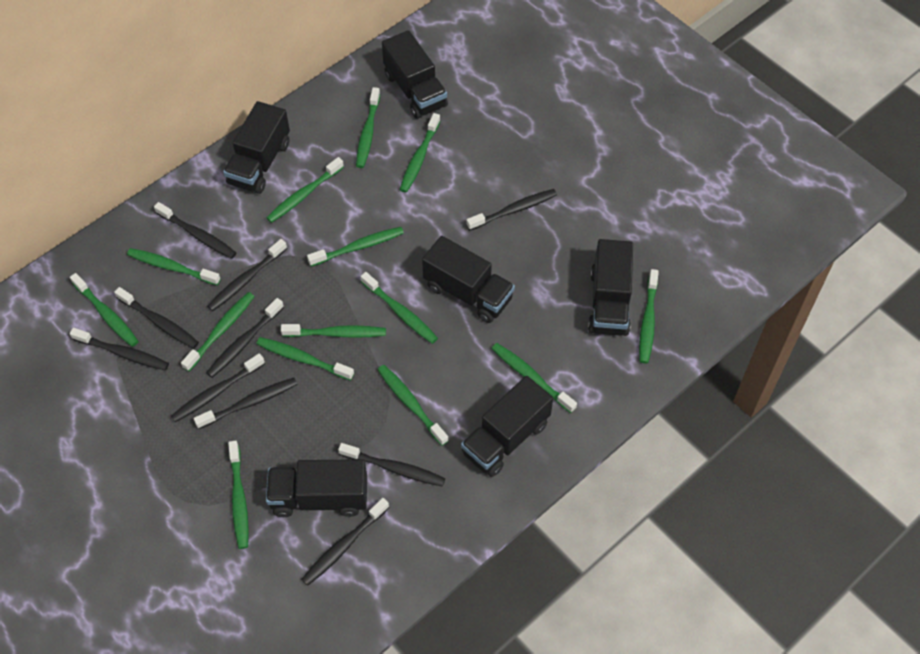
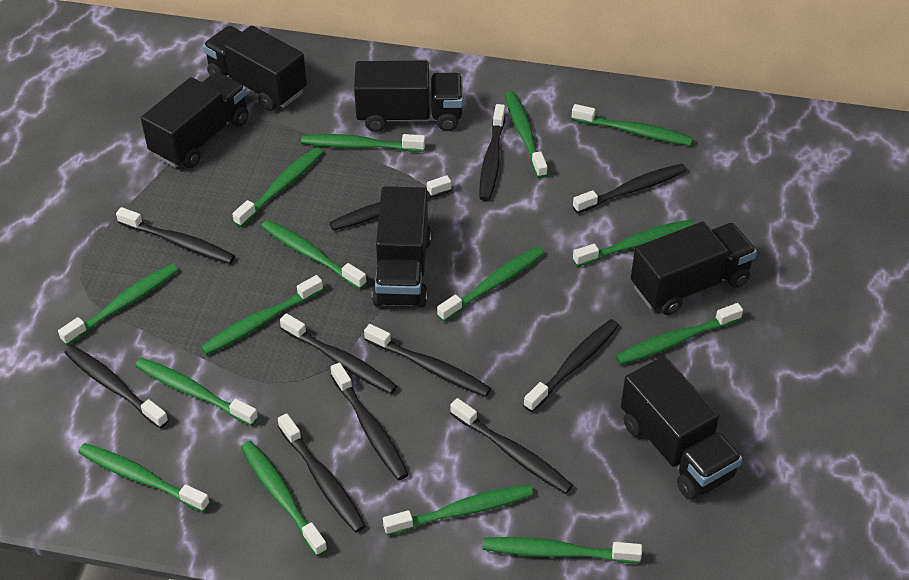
black toothbrush: [70,328,169,371] [114,287,199,349] [154,202,236,259] [171,353,265,422] [194,378,298,429] [206,298,284,378] [207,239,287,311] [301,498,389,586] [338,443,445,487] [466,189,557,230] = 10 -> [64,345,169,429] [116,207,235,264] [278,413,366,533] [280,313,397,394] [329,175,451,231] [331,362,409,480] [364,324,491,397] [450,398,573,494] [479,104,505,201] [523,319,619,412] [573,164,687,214] = 11
green toothbrush: [70,273,139,347] [127,248,221,285] [181,292,255,372] [228,441,249,549] [256,337,354,380] [266,157,344,223] [281,324,386,338] [307,227,404,266] [356,87,380,168] [361,272,438,344] [377,365,449,446] [400,113,440,193] [492,343,577,413] [639,269,659,363] = 14 -> [58,264,178,345] [78,443,210,512] [135,358,258,426] [201,275,323,355] [232,147,323,227] [241,441,327,556] [261,220,367,289] [301,134,425,152] [383,484,534,536] [437,246,544,322] [483,537,642,563] [505,91,548,178] [572,104,693,146] [573,220,694,267] [615,303,743,365] = 15

